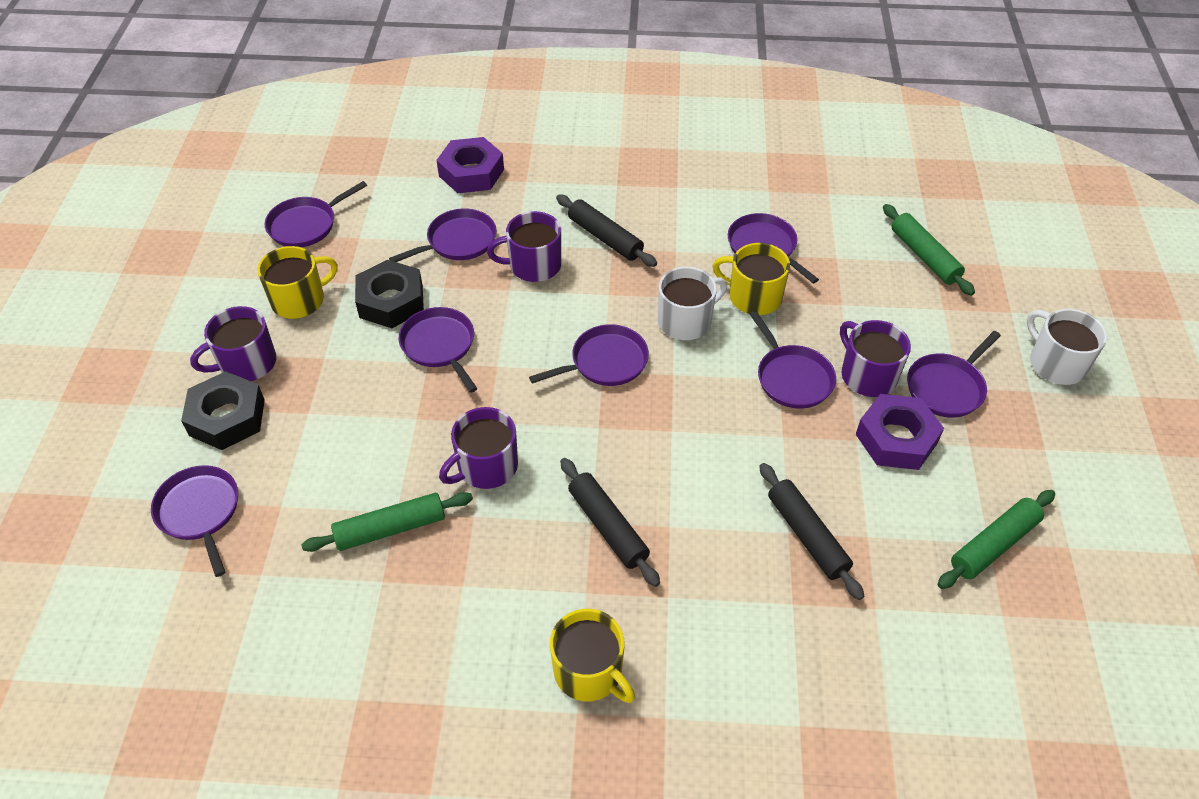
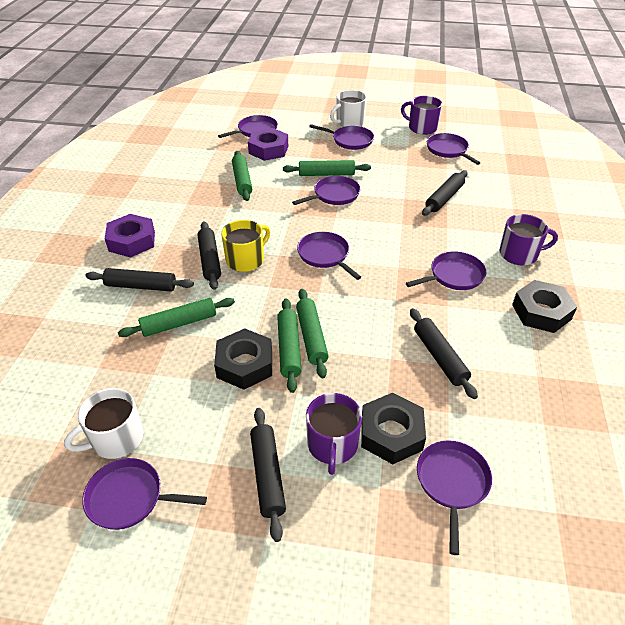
black nut: [181,371,265,450] [355,260,424,328] = 2 -> [214,328,272,390] [361,393,426,464] [512,280,577,333] = 3
black rolling pin: [556,195,657,267] [560,458,660,587] [759,463,864,600] = 3 -> [85,268,194,291] [198,221,221,290] [250,408,286,542] [410,308,478,399] [422,170,468,216] = 5
green rolling pin: [301,492,473,552] [883,204,975,296] [938,490,1055,589] = 3 -> [118,298,235,337] [232,151,252,201] [277,298,302,393] [283,160,371,176] [296,289,329,378] = 5
purple mug: [190,306,276,381] [439,407,518,489] [487,211,561,282] [840,320,911,397] = 4 -> [306,393,362,475] [401,96,442,135] [499,214,558,265] = 3
yellow mug: [257,246,338,319] [550,609,635,703] [713,243,790,315] = 3 -> [221,220,270,272] = 1

